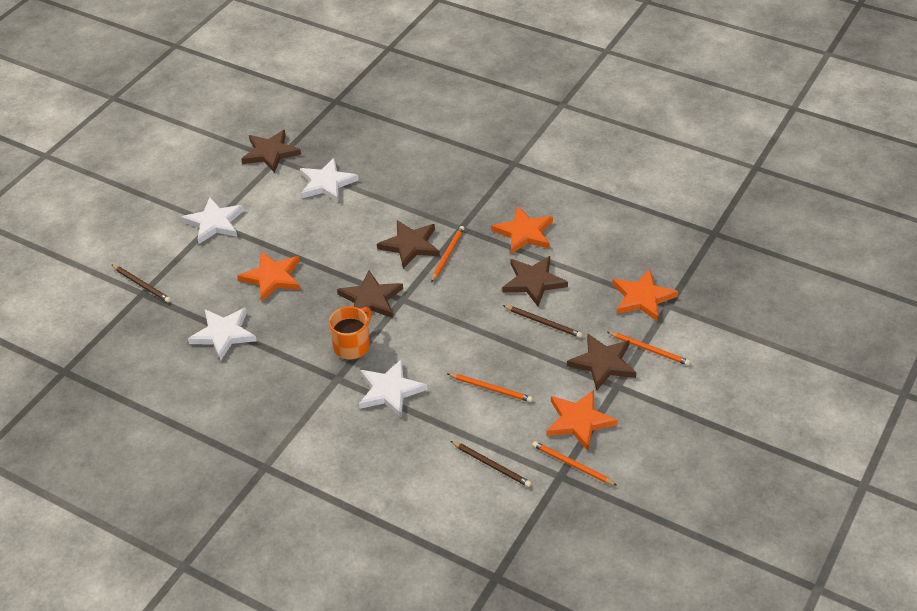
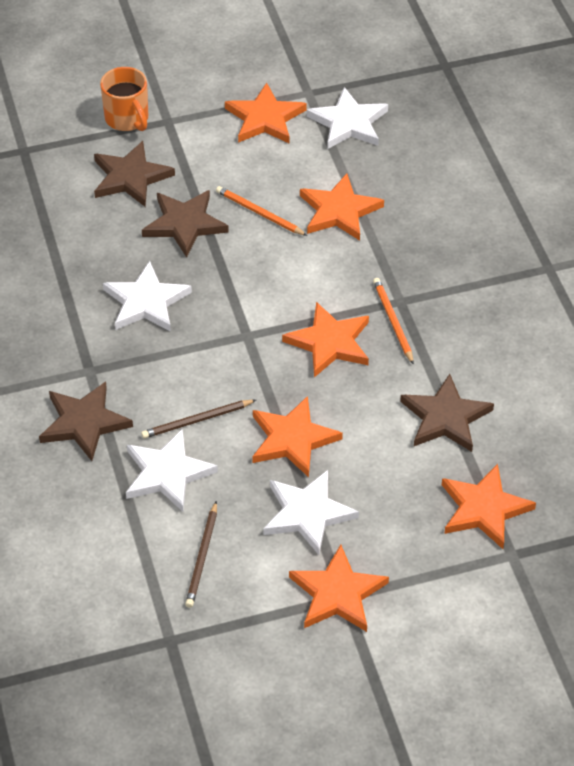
brown pencil: [111,264,171,302] [451,441,531,487] [503,305,582,338] = 3 -> [141,400,256,438] [185,501,217,608] = 2
brown star: [241,130,301,173] [337,270,403,318] [377,220,440,269] [502,256,568,306] [567,333,636,390] = 5 -> [39,382,133,461] [94,141,175,207] [142,190,229,258] [400,374,494,452] = 4
orange pencil: [431,226,464,282] [447,373,533,402] [532,441,617,486] [607,332,690,366] = 4 -> [216,186,308,236] [373,278,414,365] = 2
orange star: [237,251,300,302] [491,206,553,254] [546,390,618,451] [612,269,678,322] = 4 -> [225,83,307,144] [252,396,343,477] [282,302,369,377] [289,545,389,632] [300,173,384,241] [442,464,536,549] = 6

